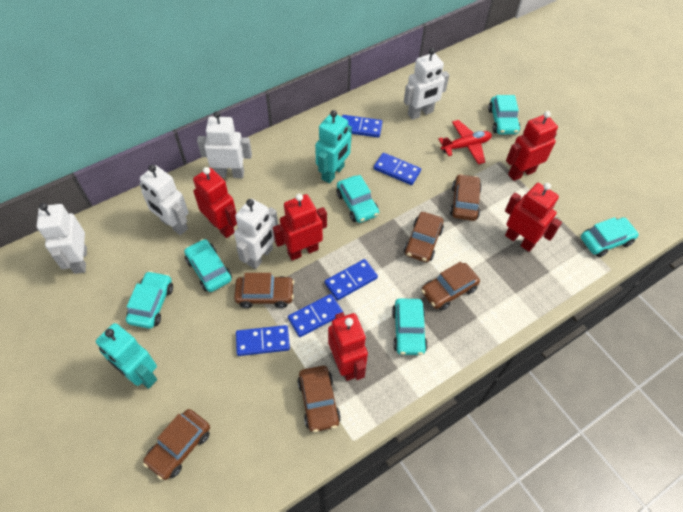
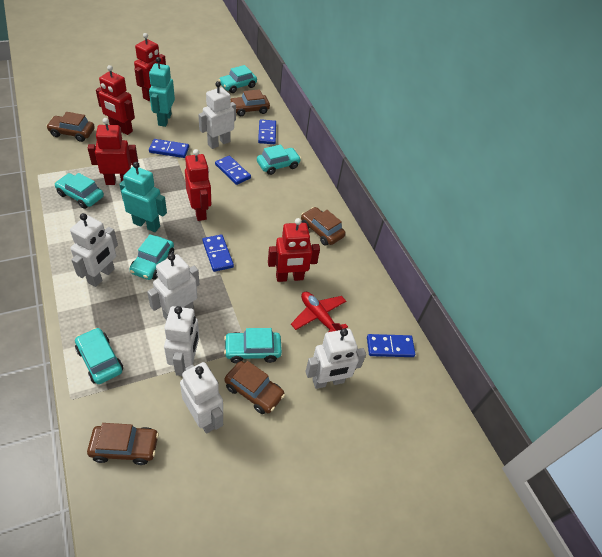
brown car: [143,409,210,480] [234,273,294,308] [297,366,341,432] [404,212,444,262] [421,261,480,311] [450,174,482,221] = 6 -> [46,112,95,142] [87,423,159,465] [224,361,285,414] [230,89,270,116] [301,207,346,246] = 5
white robot: [37,203,87,274] [139,165,189,235] [197,111,252,178] [234,199,278,269] [404,48,449,120] = 5 -> [70,213,118,287] [147,253,199,320] [164,306,199,376] [180,362,223,434] [198,81,236,149] [306,328,366,389] = 6

